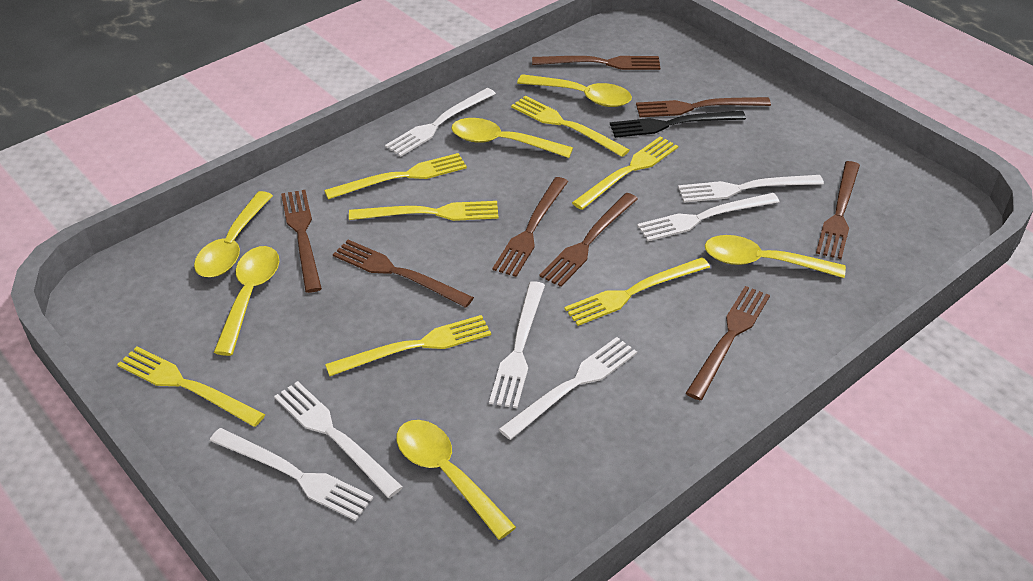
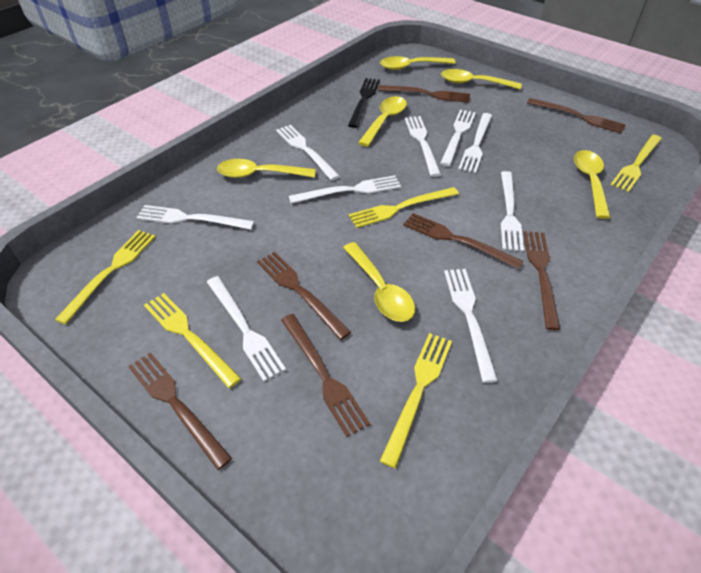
brown fork: [281,190,322,293] [333,240,474,308] [492,177,568,277] [532,56,660,70] [539,193,638,287] [636,97,771,117] [686,286,770,400] [816,161,860,259] = 8 -> [128,352,232,470] [257,252,351,340] [281,314,370,437] [378,85,470,103] [403,213,523,269] [523,231,561,330] [527,98,626,133] = 7
white fork: [210,428,373,521] [274,381,403,498] [385,88,496,157] [489,281,545,408] [499,337,637,440] [637,193,779,241] [678,175,824,203] = 7 -> [136,205,255,230] [207,276,286,381] [276,125,340,181] [289,175,401,204] [405,116,441,177] [440,110,476,166] [444,269,498,383] [458,113,492,173] [501,171,524,252] = 9
yellow fork: [117,346,265,427] [324,153,467,200] [325,315,491,376] [349,201,498,221] [511,96,630,157] [564,257,710,326] [572,136,678,210] = 7 -> [55,230,156,324] [144,293,241,388] [349,187,459,228] [380,333,452,468] [611,135,662,192] = 5

